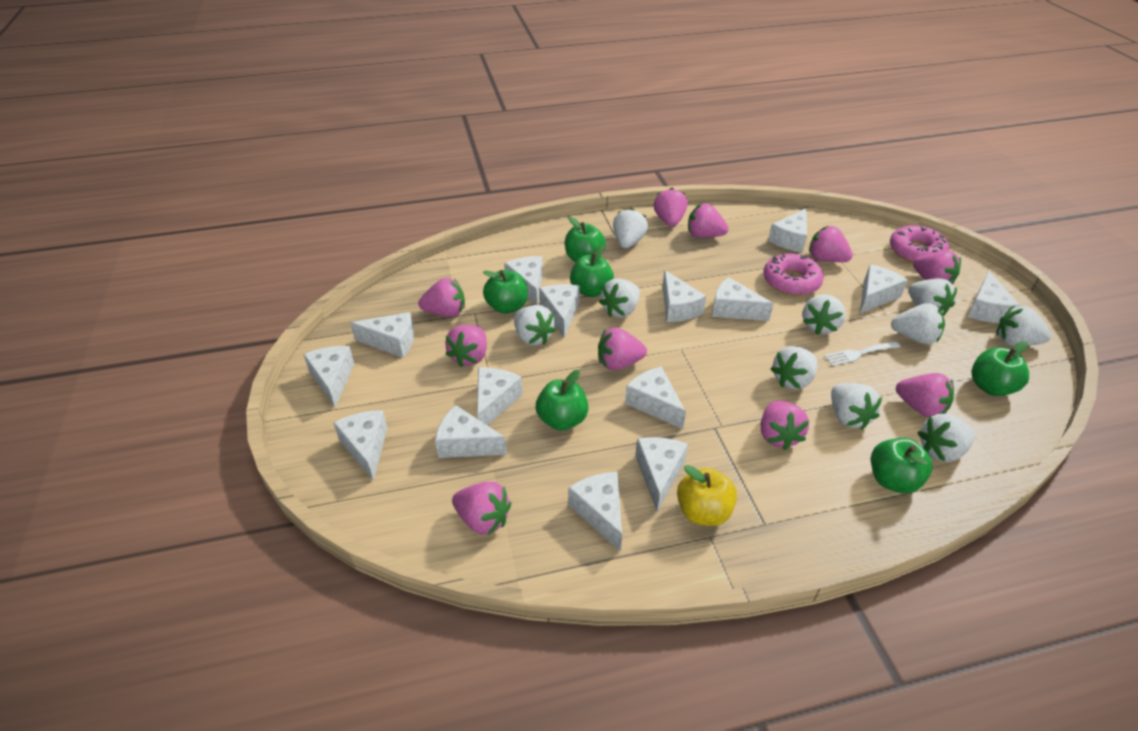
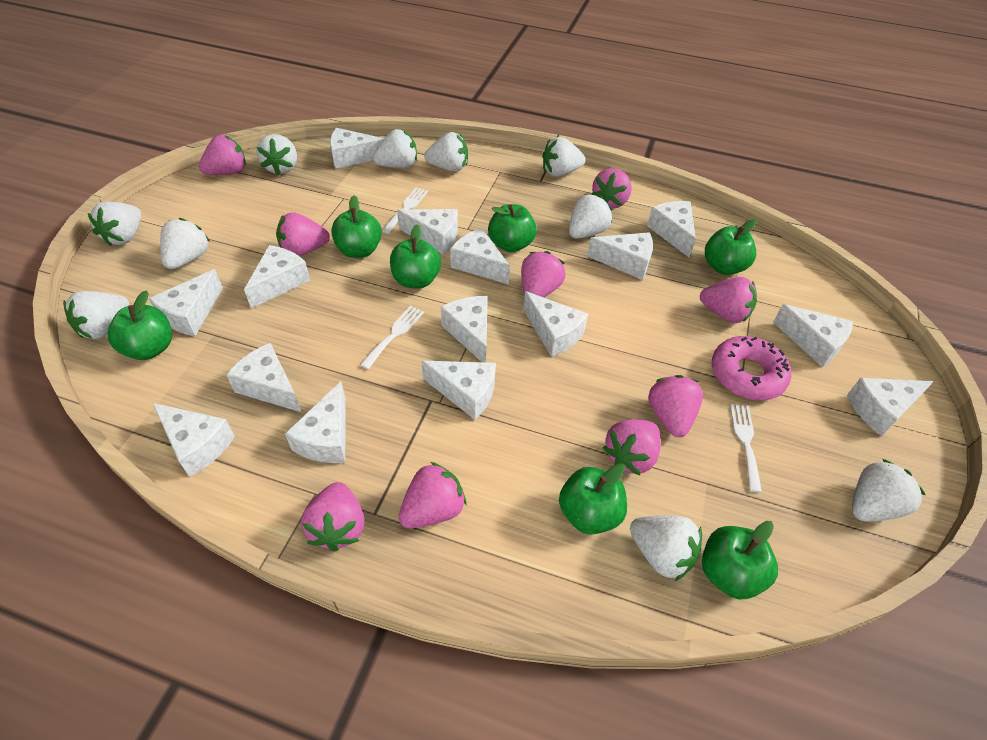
green apple: [483,270,528,314] [536,370,588,431] [565,217,606,262] [570,244,614,297] [871,438,933,493] [971,341,1029,396] = 6 -> [108,291,172,360] [331,196,382,258] [390,224,441,288] [488,204,537,252] [559,463,627,535] [702,521,778,599] [705,219,757,275] = 7
pink donut: [763,253,824,296] [890,225,949,263] = 2 -> [712,336,791,400] = 1
pink strawberry: [419,278,465,317] [445,325,487,367] [452,482,511,535] [598,328,647,370] [654,188,688,227] [688,203,729,238] [761,401,809,450] [809,226,853,262] [896,373,954,418] [913,250,961,284] = 10 -> [199,135,246,175] [276,212,330,256] [301,482,365,552] [399,462,467,528] [521,251,565,298] [591,168,632,209] [603,419,661,475] [648,375,703,437] [700,277,757,323] = 9
white fork: [824,341,901,366] = 1 -> [360,305,424,369] [382,187,428,234] [730,404,762,493] = 3
yellow apple: [677,465,737,526] = 1 -> none = 0

